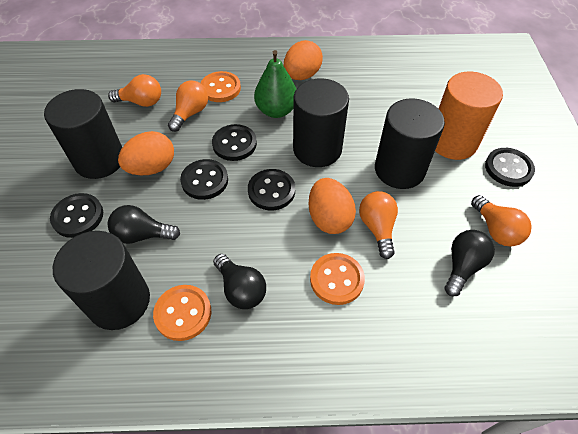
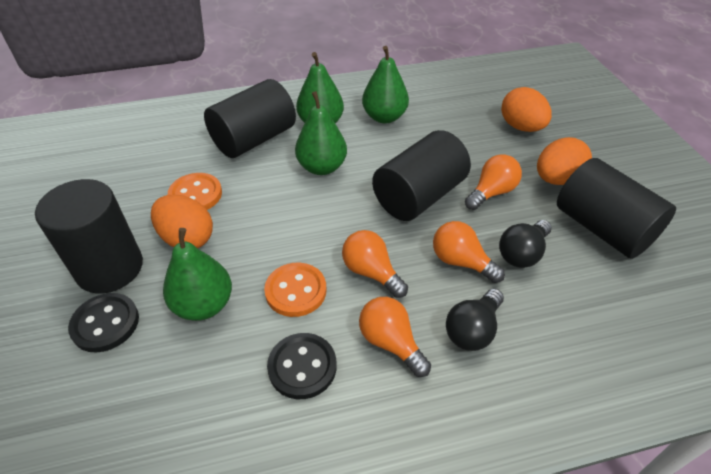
black button: [50,193,103,238] [180,159,228,200] [212,124,257,161] [248,169,295,210] [485,148,535,187] = 5 -> [68,293,139,353] [267,333,337,399] = 2
black light bulb: [107,205,180,244] [213,254,266,309] [445,230,495,297] = 3 -> [446,289,504,351] [499,220,552,268] = 2
green pear: [254,50,296,118] = 1 -> [163,228,232,321] [295,91,347,175] [296,52,344,123] [362,46,409,123] = 4
orange button: [153,285,211,341] [201,71,241,102] [310,253,365,305] = 3 -> [168,173,222,210] [264,263,326,317] = 2
orange cylinder: [435,72,503,160] = 1 -> none = 0

